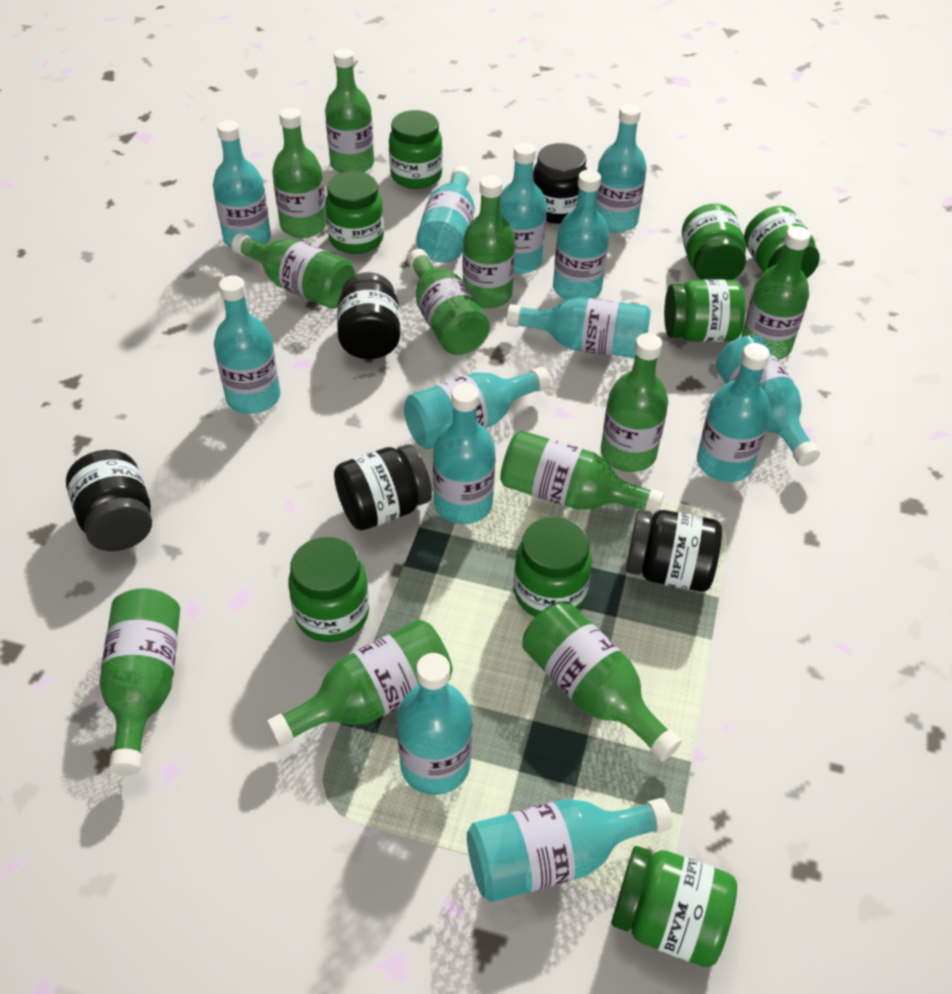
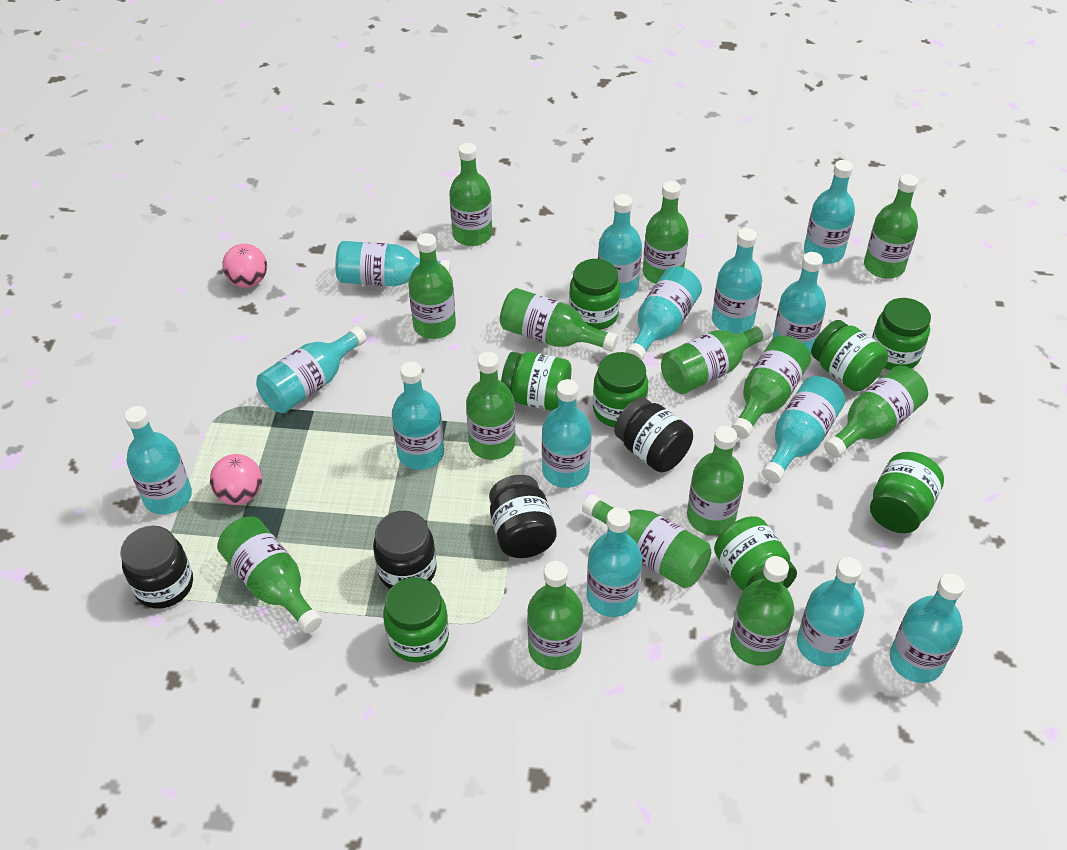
black jar: [66,450,152,551] [334,444,432,530] [337,272,400,359] [533,143,587,224] [626,510,722,592] = 5 -> [120,526,193,609] [373,511,437,589] [489,475,556,558] [614,397,693,473] = 4
green bottle: [100,588,180,776] [231,233,355,309] [267,619,453,747] [272,108,327,238] [325,48,374,173] [407,249,490,355] [463,175,515,309] [500,430,664,515] [522,601,682,761] [601,333,668,472] [741,226,811,360] = 11 -> [217,516,322,633] [408,233,456,339] [449,143,492,246] [466,352,515,460] [500,288,618,352] [527,561,583,670] [582,494,711,588] [643,181,689,284] [661,322,771,394] [687,426,744,535] [730,556,794,665] [731,335,811,439] [824,366,928,458] [864,174,918,279] = 14
pink ball: none = 0 -> [210,454,262,505] [223,244,267,288] = 2
turquoise bottle: [213,120,271,248] [214,275,281,414] [396,653,472,795] [404,367,551,449] [416,166,475,263] [433,383,495,524] [467,798,673,902] [500,142,547,274] [506,297,651,358] [553,170,609,300] [597,104,647,233] [697,343,770,482] [716,335,820,466] = 13 -> [125,406,192,514] [256,326,367,413] [335,241,451,287] [392,362,444,470] [542,379,592,488] [587,508,642,617] [598,194,642,299] [626,266,702,360] [712,228,762,334] [762,376,846,483] [772,252,826,354] [797,557,864,667] [804,160,855,264] [890,573,965,683] = 14

